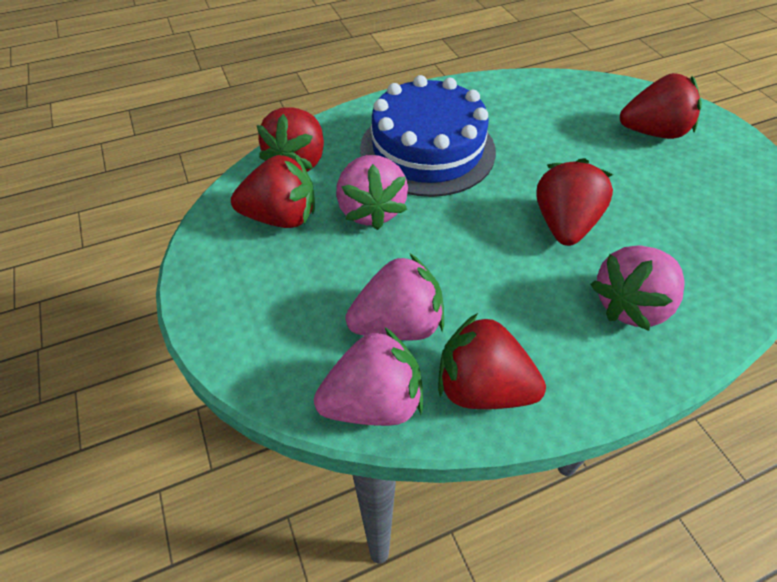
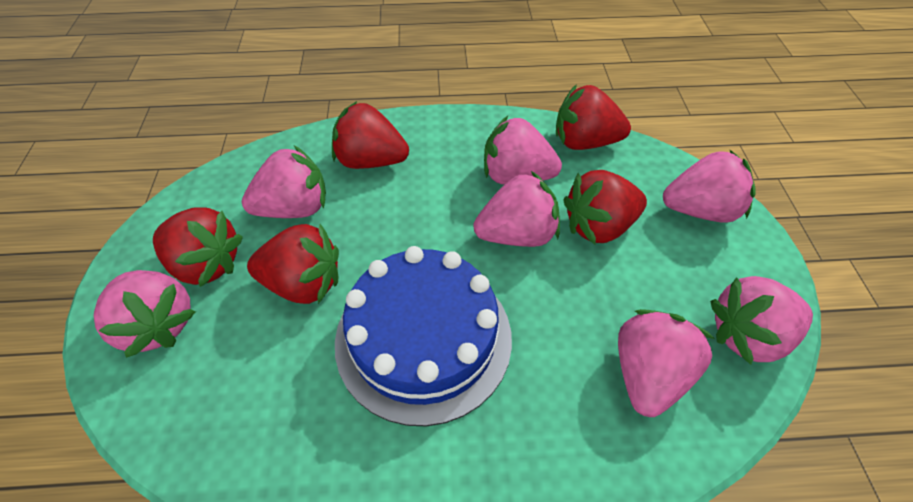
pink strawberry: [314,328,423,426] [336,155,408,230] [346,254,444,340] [590,245,685,331] = 4 -> [94,270,196,358] [242,145,326,218] [473,171,560,247] [484,116,562,185] [618,309,715,417] [663,149,755,223] [710,276,813,365] = 7

